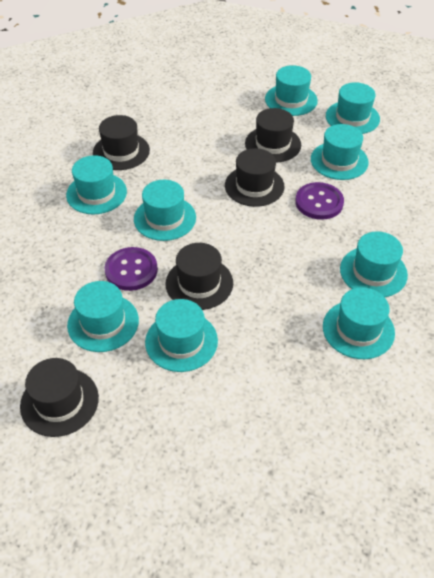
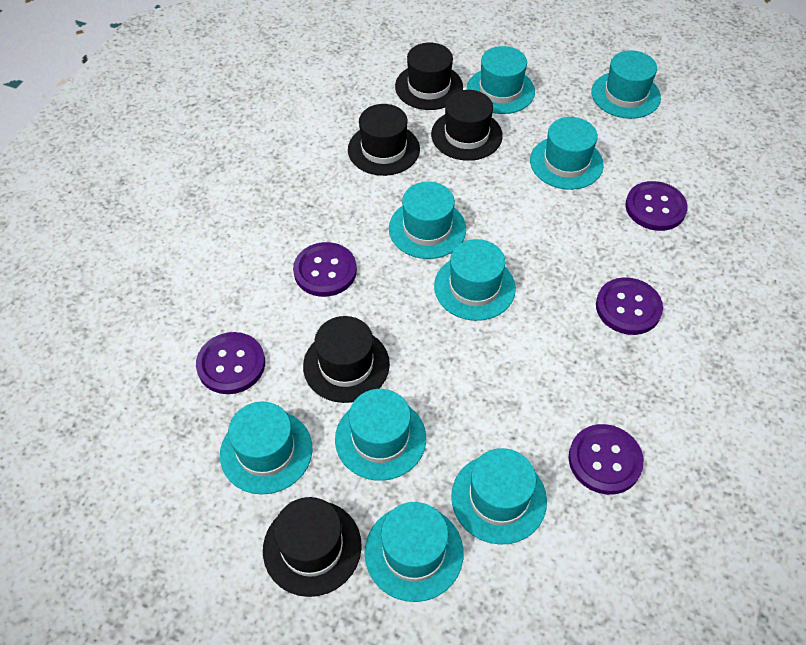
purple button: [105,247,158,291] [295,182,344,220] = 2 -> [196,332,265,394] [293,242,357,297] [569,424,644,495] [596,277,663,335] [625,181,688,231] = 5

